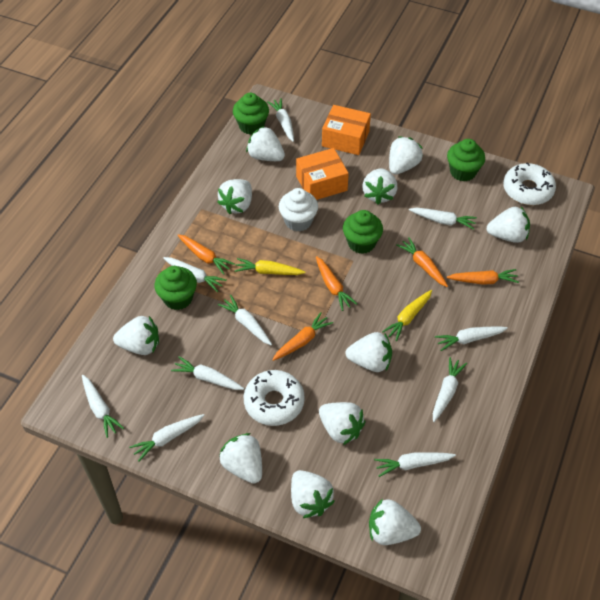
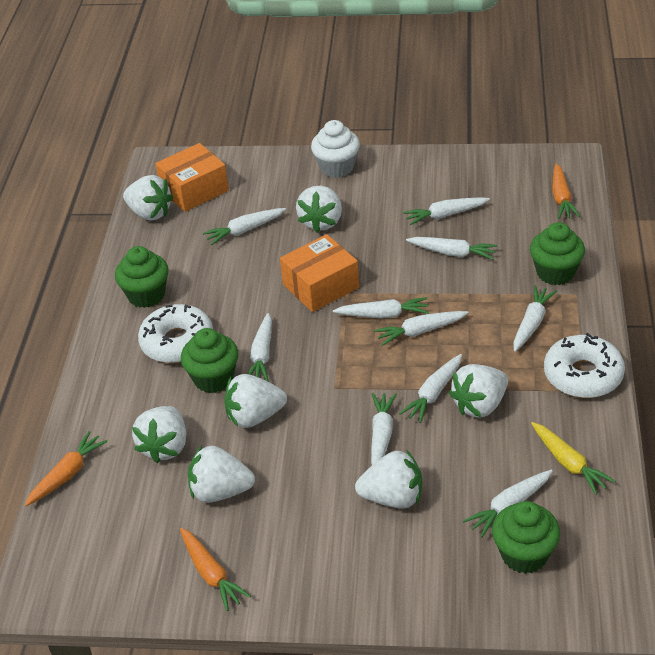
orange carrot: [178,234,235,275] [272,312,333,361] [316,256,357,311] [397,237,448,287] [447,269,519,285] = 5 -> [25,431,108,506] [180,528,251,611] [552,164,580,219] = 3
white strawberry: [113,316,159,355] [217,179,252,214] [219,433,262,484] [246,126,285,161] [291,470,335,518] [319,402,365,445] [346,332,392,372] [362,168,397,205] [369,499,421,545] [389,136,423,175] [486,207,530,243] = 11 -> [123,175,174,221] [132,406,186,463] [188,446,255,503] [224,374,287,428] [296,186,342,233] [355,450,422,509] [449,364,508,418] = 7
yellow carrot: [234,258,305,275] [382,290,432,341] = 2 -> [531,422,615,495] = 1

